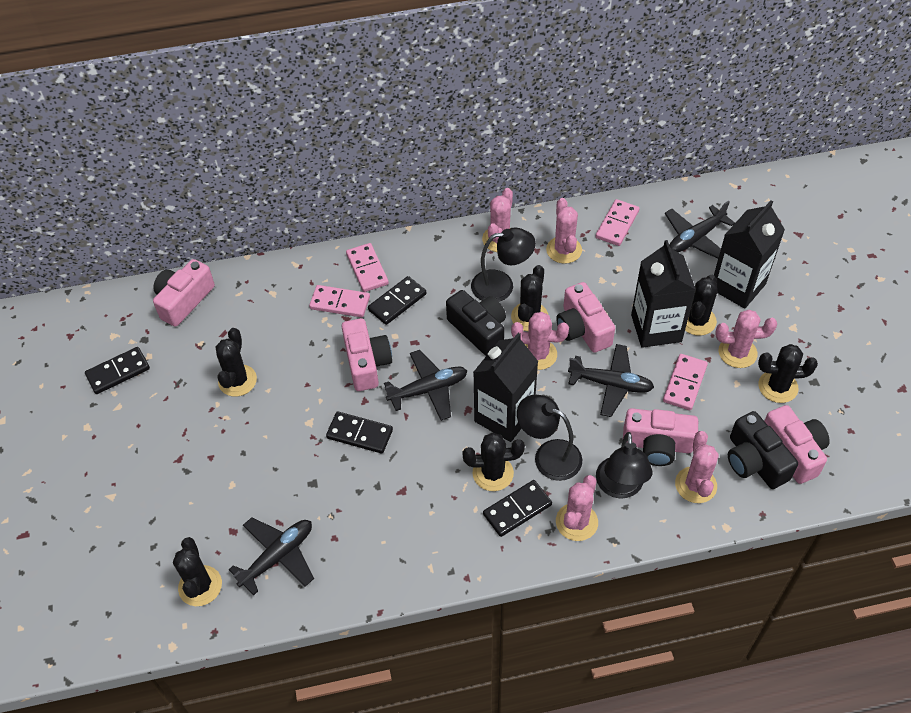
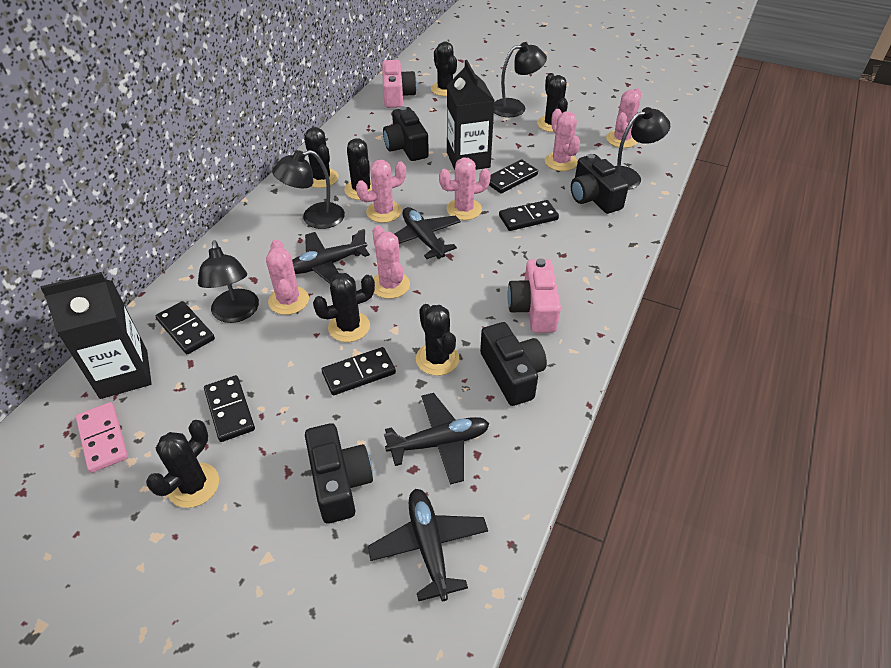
black cactus: [173,537,222,606] [216,328,257,396] [462,432,525,491] [511,265,548,331] [685,275,717,336] [758,344,818,403] = 6 -> [146,420,219,508] [304,127,338,188] [313,273,375,342] [344,138,372,200] [416,304,459,376] [431,42,457,96] [537,73,568,132] = 7
black camera: [446,290,506,356] [728,411,798,489] = 2 -> [305,423,373,524] [383,106,429,161] [480,322,547,406] [571,154,629,214] = 4
black carton: [473,333,538,442] [631,240,696,348] [714,200,785,309] = 3 -> [41,272,152,399] [447,60,495,170] = 2
black domino: [85,347,150,394] [326,411,393,454] [368,276,426,325] [483,480,552,537] = 4 -> [156,301,215,354] [204,375,255,442] [322,347,396,395] [489,159,538,193] [499,200,559,231] = 5
black lamp: [471,227,536,302] [517,395,583,481] [596,432,652,499] = 3 -> [198,240,259,323] [272,150,345,229] [494,42,547,117] [614,107,670,190] = 4
pink camera: [153,259,215,327] [342,318,392,391] [556,282,615,353] [623,408,698,466] [765,405,830,484] = 5 -> [382,60,417,108] [507,258,561,333] = 2
pink domino: [309,285,370,317] [346,243,389,292] [595,199,639,246] [663,354,708,410] = 4 -> [76,402,128,473] = 1

